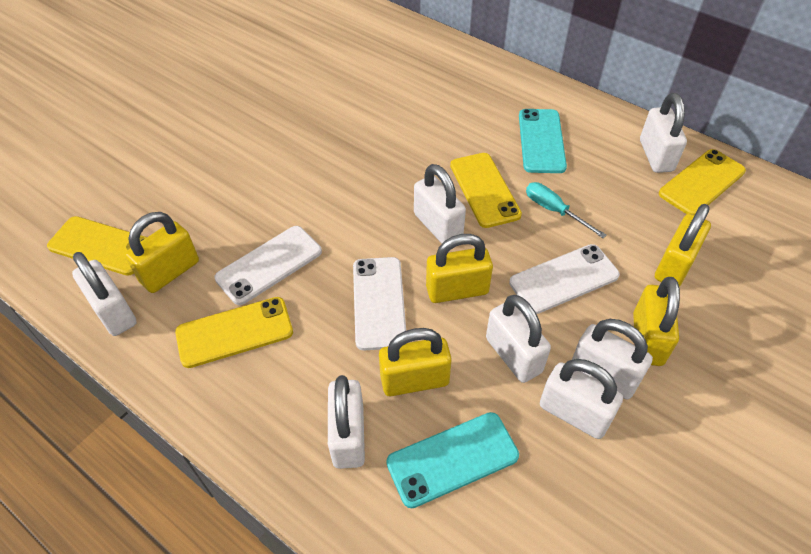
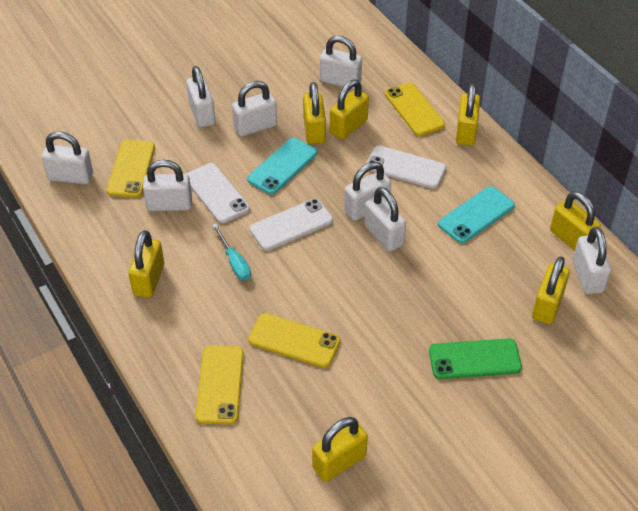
green phone: none = 0 -> [429,338,522,379] = 1
white padlock: [72,252,137,336] [328,375,365,469] [414,164,466,243] [486,295,551,383] [540,359,623,439] [572,319,653,399] [640,93,687,173] = 7 -> [42,131,93,184] [143,160,192,211] [186,66,215,128] [232,81,277,137] [320,36,362,90] [344,162,391,221] [364,187,406,252] [573,227,611,294] = 8
yellow padlock: [125,212,199,293] [379,328,452,396] [426,234,493,303] [633,277,680,366] [655,204,711,286] = 5 -> [128,230,164,298] [303,82,326,144] [312,417,368,482] [330,80,369,139] [456,83,480,146] [532,256,570,324] [550,192,601,251] = 7

